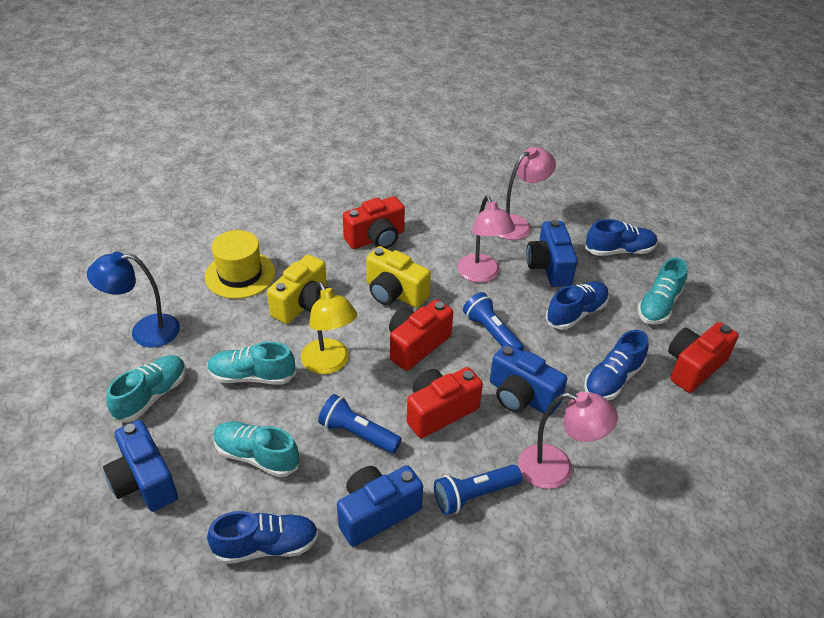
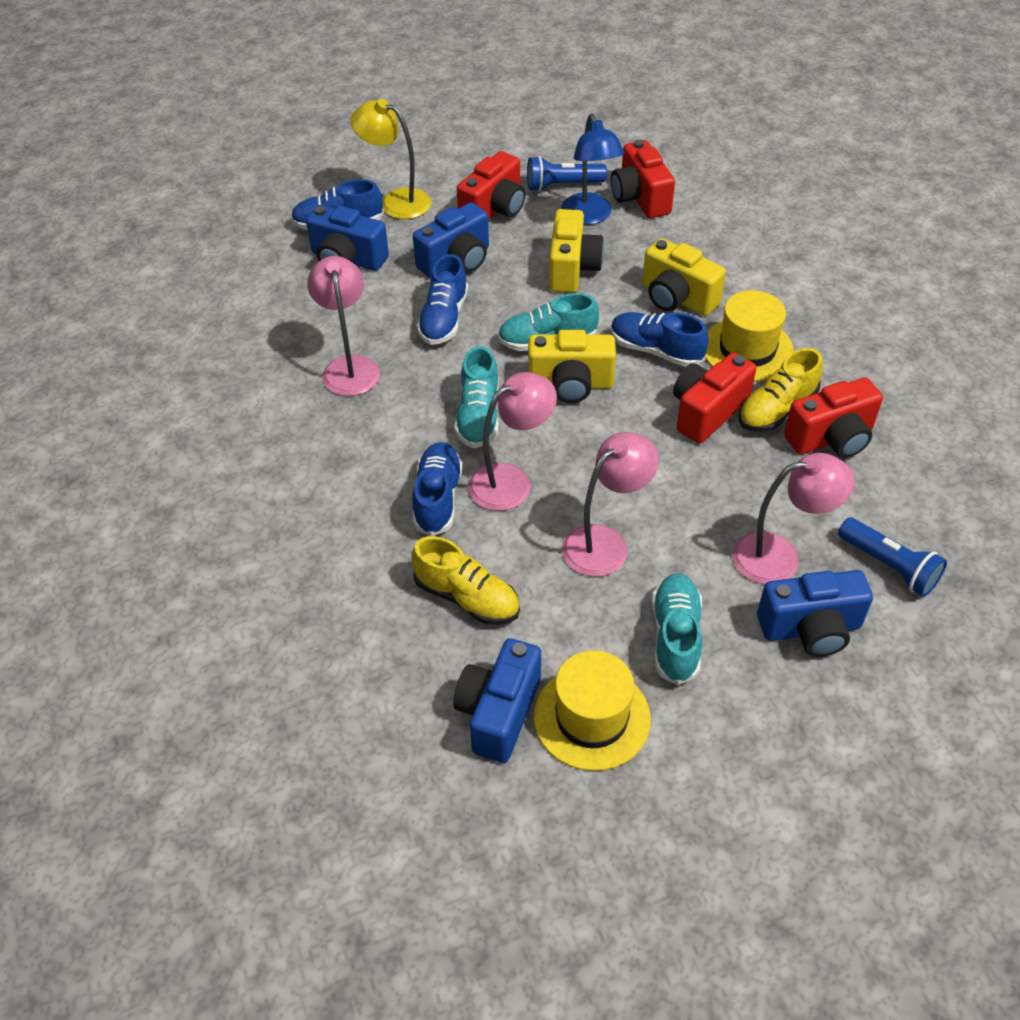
blue flashlight: [318,394,402,453] [434,465,522,515] [463,292,524,351] = 3 -> [527,156,607,191] [838,517,947,597] = 2
pink lamp: [457,196,515,283] [498,147,556,240] [518,392,618,489] = 3 -> [307,256,380,396] [468,372,557,511] [562,432,659,577] [732,453,854,584] = 4
turquoise shoe: [106,355,186,422] [207,342,296,385] [213,421,299,477] [637,258,687,325] = 4 -> [455,346,499,448] [498,293,599,351] [652,573,702,685] = 3
yellow camera: [267,254,328,324] [366,246,431,308] = 2 -> [528,330,616,403] [549,209,604,293] [642,238,726,316] = 3
yellow hat: [205,230,275,299] = 1 -> [533,650,651,771] [705,290,794,381] = 2
yellow shoe: none = 0 -> [411,536,520,625] [739,348,823,432] = 2

